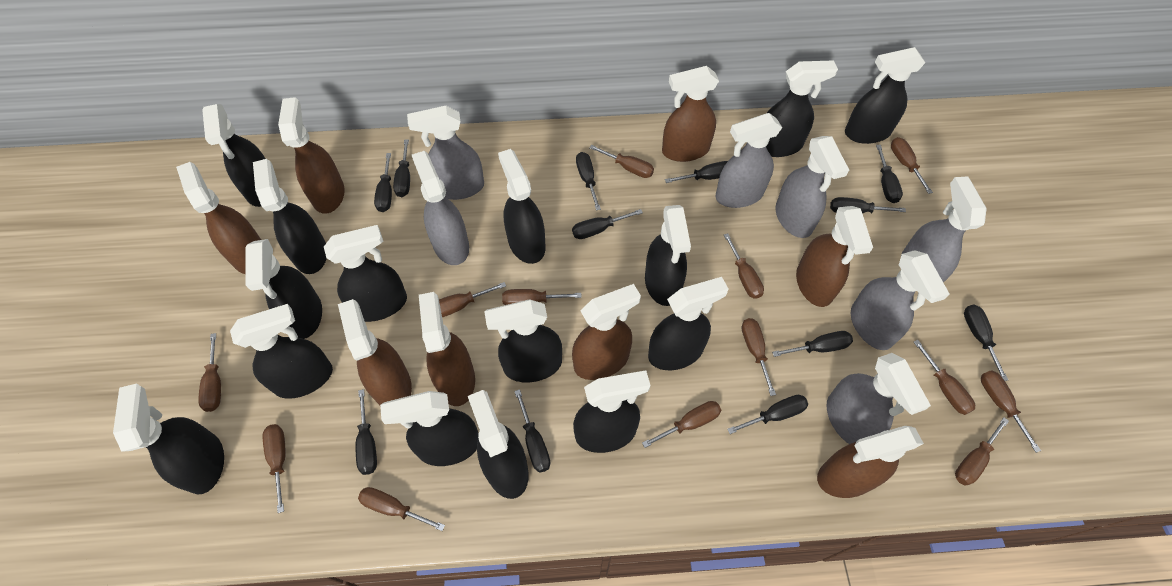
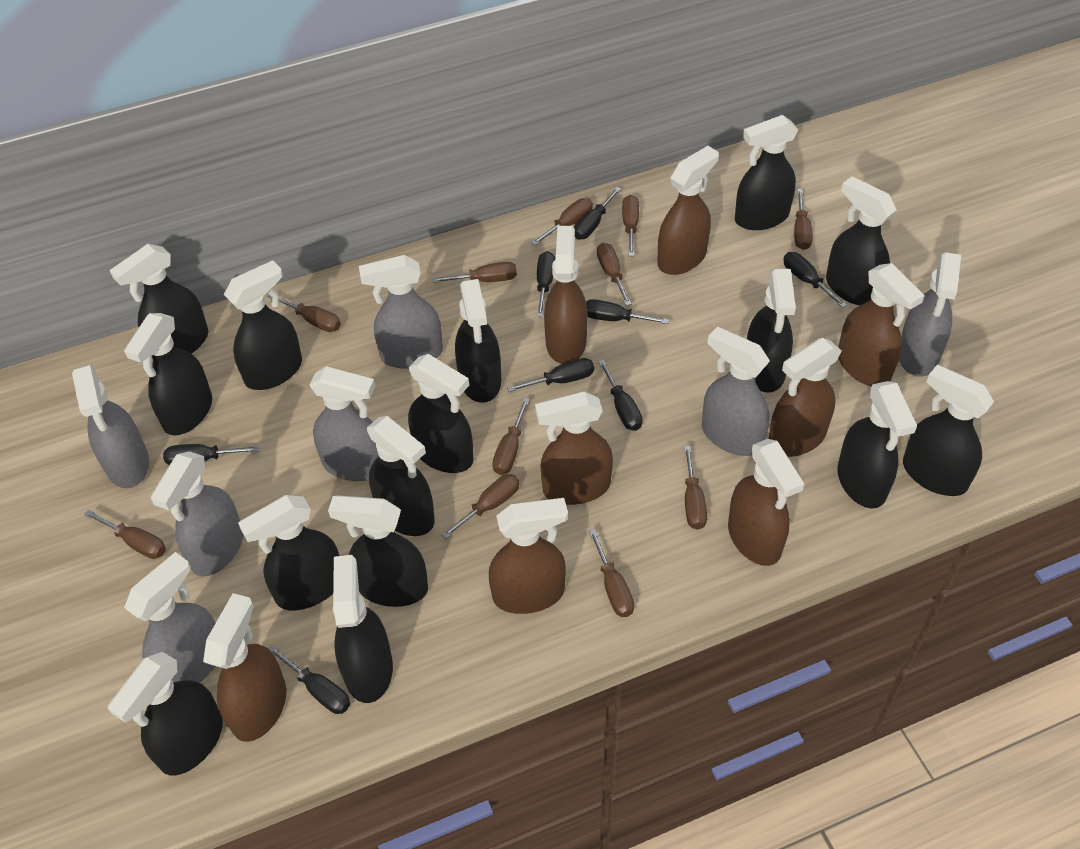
black screwdriver: [356,389,377,475] [374,153,392,212] [393,139,410,197] [514,389,550,473] [572,209,643,239] [576,152,601,210] [665,161,728,183] [728,395,808,434] [772,331,853,357] [830,197,906,213] [876,145,903,203] [964,305,1008,381] = 12 -> [163,444,259,465] [269,645,350,714] [507,358,594,392] [537,251,555,317] [573,187,621,240] [586,299,669,324] [598,360,643,431] [783,252,847,308] = 8
brown screwdriver: [199,333,221,412] [263,424,286,513] [358,487,445,531] [439,282,506,317] [502,289,582,305] [589,145,654,178] [642,401,721,448] [724,233,764,299] [742,318,776,396] [891,137,933,194] [914,340,975,415] [955,417,1009,486] [981,371,1041,453] = 13 -> [84,510,166,559] [267,295,341,332] [432,262,517,283] [441,474,519,539] [492,398,530,475] [531,198,593,245] [589,529,634,617] [597,243,631,306] [622,195,639,256] [684,446,707,530] [794,189,813,250] = 11

